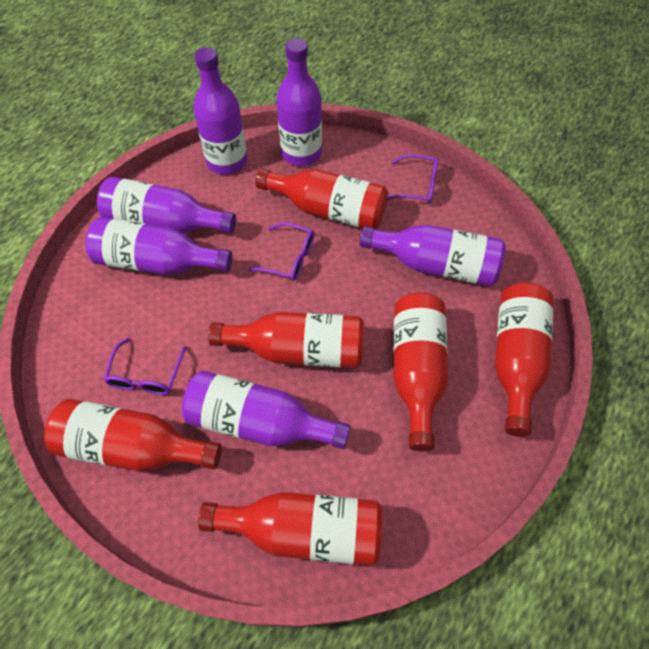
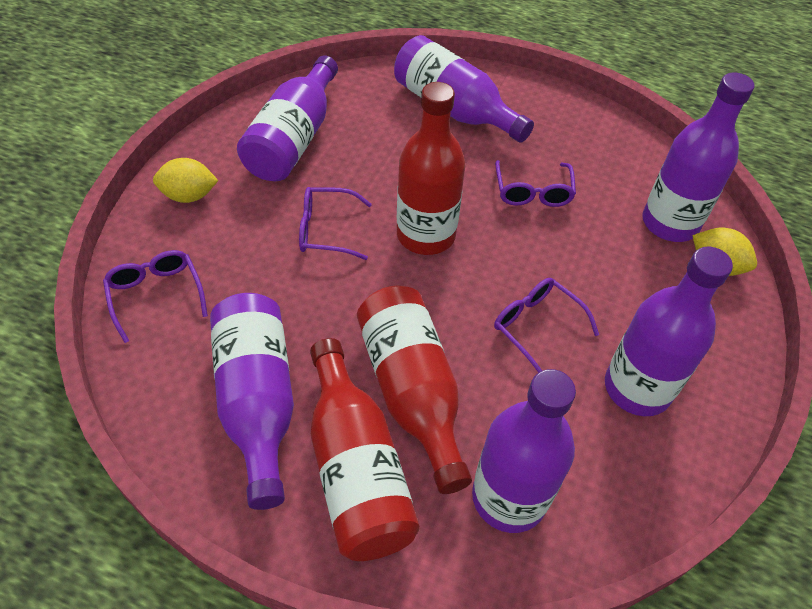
purple glasses: [103,338,187,395] [248,222,314,281] [387,154,438,204] = 3 -> [103,250,208,343] [299,187,372,260] [494,278,599,373] [495,160,576,207] = 4
red bottle: [44,399,222,472] [198,492,382,566] [208,312,364,368] [255,169,388,229] [394,292,448,451] [495,282,553,437] = 6 -> [310,338,420,561] [357,285,472,494] [397,82,465,255] = 3
yellow lemon: none = 0 -> [153,158,219,203] [692,228,757,276] = 2

